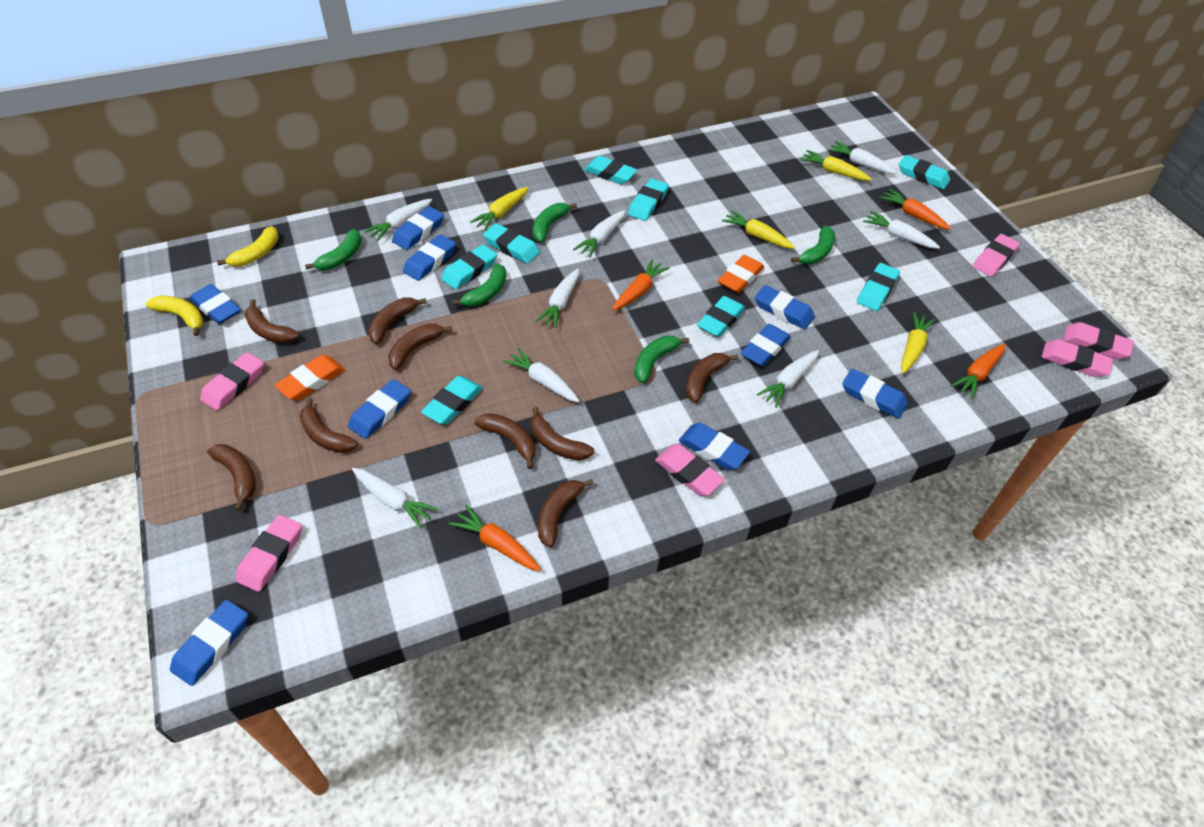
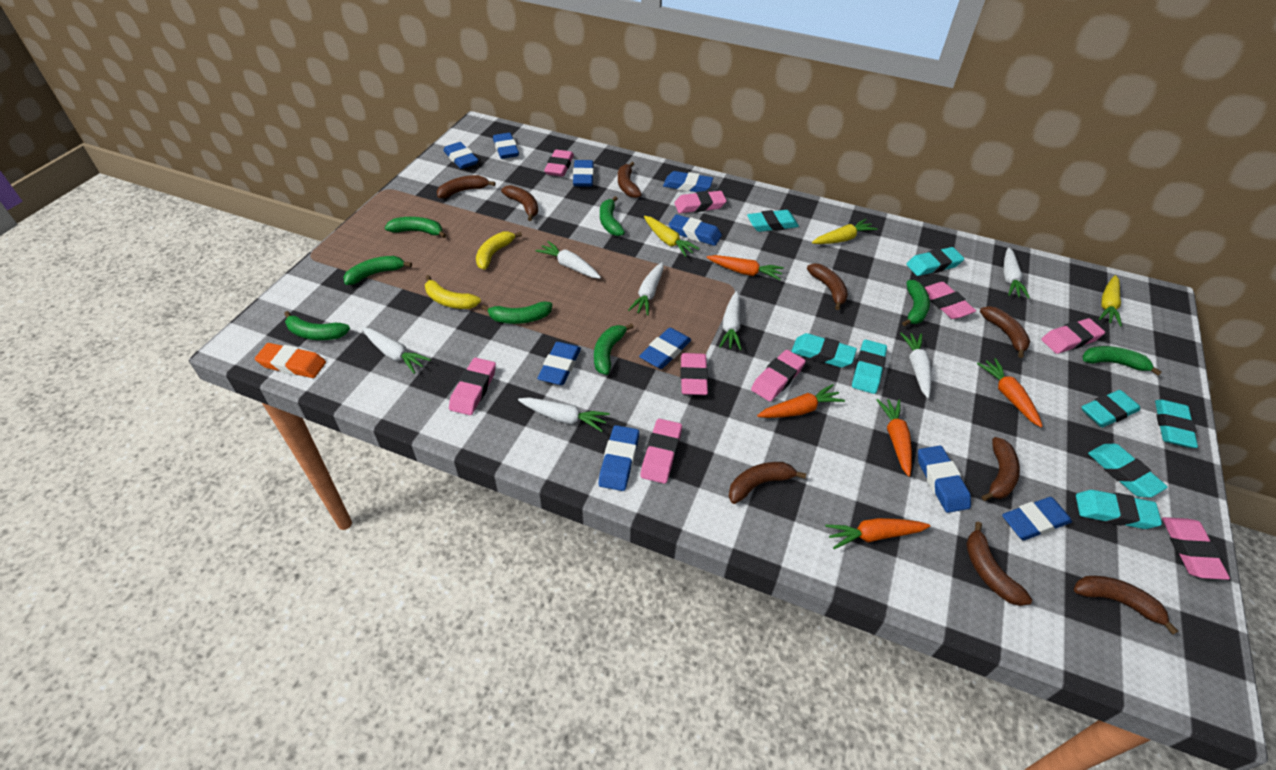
blue eraser: [170,600,248,686] [190,284,241,324] [348,379,411,439] [392,206,444,250] [403,234,456,281] [679,423,750,470] [740,324,791,367] [755,285,815,329] [842,369,908,419] = 9 -> [443,142,478,169] [493,133,519,159] [537,342,581,385] [573,160,594,187] [599,425,639,491] [639,328,691,369] [663,171,713,192] [669,214,722,246] [918,446,971,513] [1002,497,1072,541] = 10
green banana: [305,229,361,270] [452,263,506,307] [533,203,577,242] [634,336,689,383] [791,226,835,264] = 5 -> [284,311,350,340] [344,256,412,285] [385,217,446,238] [481,301,552,324] [594,323,634,375] [600,196,625,236] [902,280,930,326] [1083,346,1162,376] = 8
orange carrot: [449,505,541,571] [612,259,670,311] [880,189,951,230] [951,344,1006,399] = 4 -> [707,255,784,280] [757,384,845,418] [825,518,930,549] [877,399,912,477] [977,358,1043,427] = 5
orange eraser: [275,355,345,400] [718,255,764,293] = 2 -> [255,343,326,378] = 1
pink eraser: [200,352,264,411] [235,515,302,592] [655,444,725,496] [973,234,1020,277] [1042,339,1113,377] [1063,322,1134,359] = 6 -> [449,358,496,415] [544,149,574,177] [641,419,682,484] [674,191,727,213] [680,353,708,395] [751,350,806,401] [924,282,976,319] [1041,318,1105,354] [1162,517,1230,580] = 9
white carrot: [352,468,438,529] [364,199,432,241] [503,348,580,402] [535,269,579,328] [573,210,626,258] [757,350,819,408] [828,141,897,174] [863,211,940,249] = 8 -> [362,327,431,374] [518,397,610,432] [535,241,601,279] [628,262,664,316] [719,291,742,350] [900,333,931,398] [1003,248,1030,299] = 7
yellow carrot: [470,187,529,231] [722,210,795,249] [800,150,871,180] [901,312,935,374] = 4 -> [644,216,700,257] [812,219,877,244] [1099,275,1122,326] = 3

